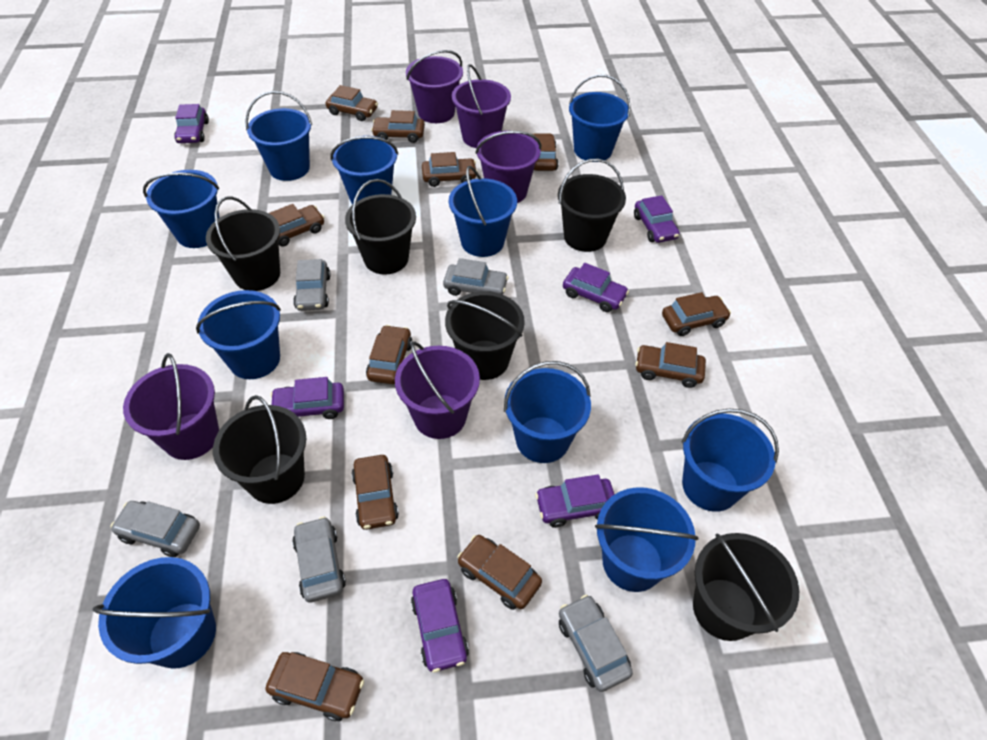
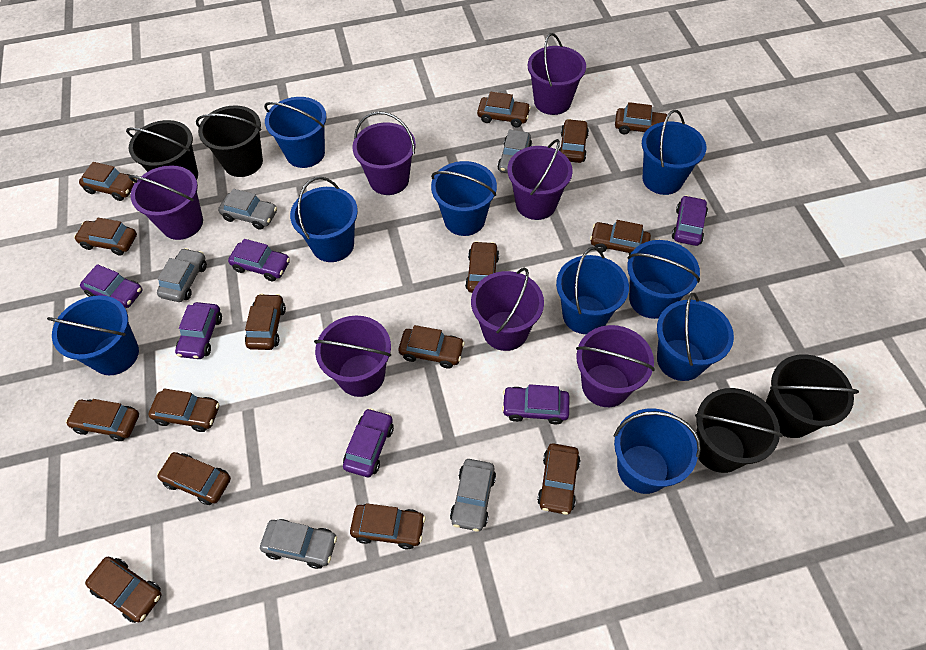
black bucket: [206,196,280,291] [213,395,306,504] [345,179,416,274] [445,291,525,380] [558,159,626,252] [693,533,799,641] = 6 -> [126,120,198,180] [196,105,263,177] [695,388,783,473] [766,354,859,438] = 4
blue bucket: [93,557,216,669] [143,170,220,248] [196,290,281,379] [245,91,312,181] [331,136,398,205] [449,166,517,257] [504,361,591,463] [569,74,631,162] [595,487,698,592] [681,408,779,512] = 10 -> [47,295,139,375] [264,97,326,168] [290,177,358,262] [431,161,497,236] [556,247,629,334] [614,408,701,494] [627,240,700,319] [642,110,706,195] [657,293,734,381] = 9
brown car: [265,652,364,721] [269,204,325,247] [326,85,378,121] [352,455,399,530] [366,325,413,384] [371,110,425,143] [422,152,478,187] [457,535,542,610] [532,133,558,171] [635,342,706,388] [662,292,731,336] = 11 -> [66,399,139,441] [74,218,137,256] [79,162,137,201] [85,557,162,623] [148,388,219,432] [157,452,231,505] [245,294,286,350] [350,503,426,549] [398,325,465,369] [465,241,499,293] [477,92,531,127] [537,443,580,515] [558,119,589,163] [590,220,651,255] [615,102,669,134] = 15
purple bucket: [123,353,219,460] [395,342,480,439] [406,50,463,123] [452,64,511,148] [475,131,541,203] = 5 -> [129,165,203,240] [314,316,391,397] [352,111,416,195] [471,268,544,351] [507,139,573,220] [528,33,586,115] [576,325,655,407] = 7

